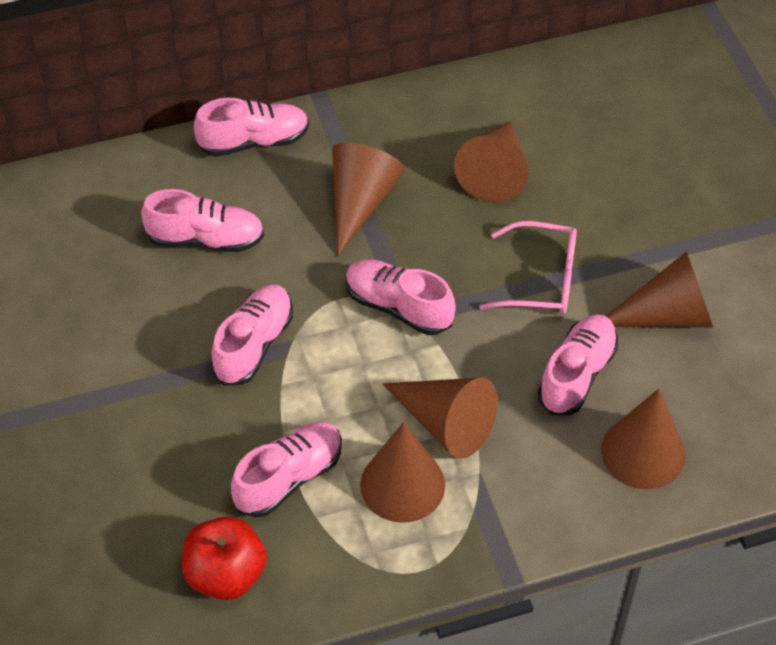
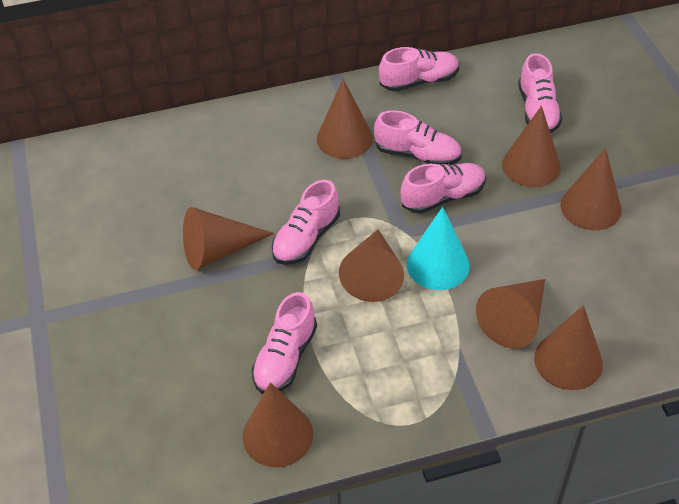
brown cone: [332,143,405,256] [360,422,445,523] [383,377,498,459] [454,122,529,203] [601,388,685,489] [606,252,713,327] = 6 -> [183,207,274,270] [242,382,313,467] [317,79,373,159] [339,229,404,302] [476,279,545,349] [502,106,561,187] [534,305,603,390] [560,148,622,230] = 8
pink glasses: [479,221,577,314] = 1 -> none = 0
red apple: [182,516,267,600] = 1 -> none = 0
turquoise cone: none = 0 -> [407,207,470,290] = 1

